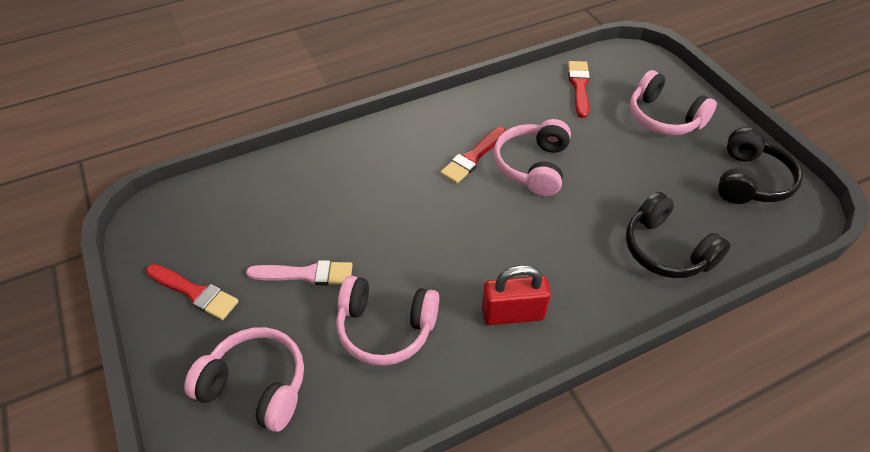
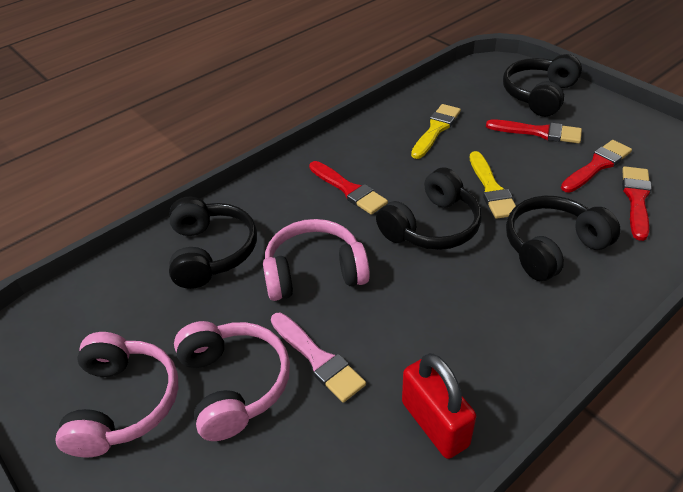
black headphones: [626,192,731,278] [718,127,803,204] = 2 -> [169,197,257,289] [376,167,482,250] [503,54,582,117] [506,196,621,281] = 4
pink headphones: [184,327,304,432] [336,276,439,366] [493,119,571,196] [630,70,717,135] = 4 -> [55,332,178,457] [174,321,290,441] [263,219,370,301] = 3
red brush: [146,264,239,320] [440,127,506,184] [568,61,590,118] = 3 -> [309,161,388,215] [486,119,582,144] [561,140,632,193] [622,166,652,241] = 4
yellow brush: none = 0 -> [411,104,461,159] [470,151,516,219] = 2

